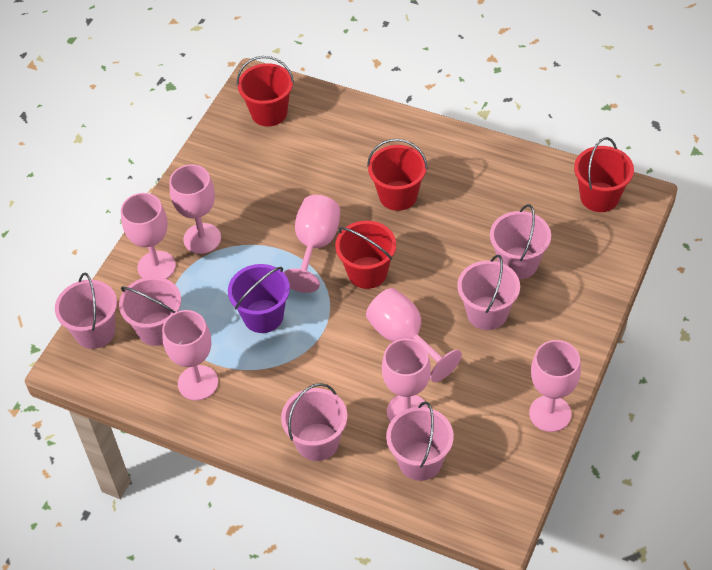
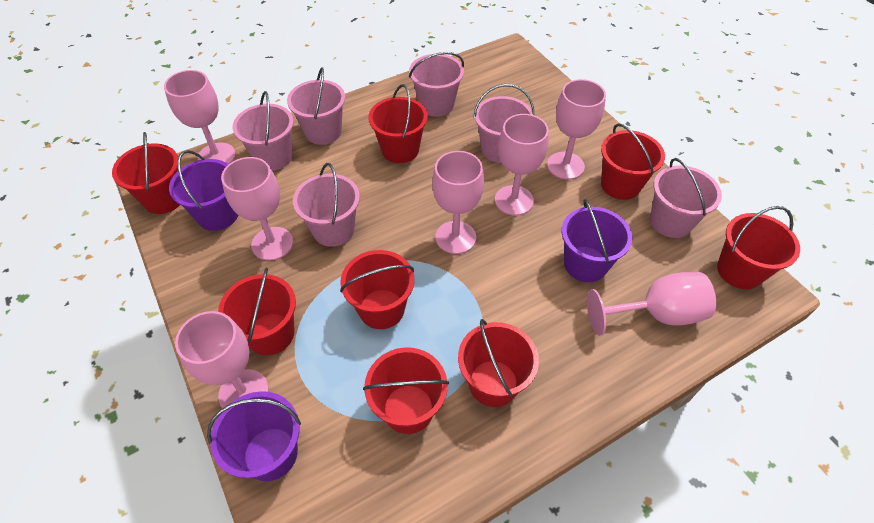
purple bucket: [228,264,290,333] = 1 -> [169,150,238,231] [207,391,301,481] [562,199,632,282] = 3
red bucket: [237,56,294,126] [335,221,396,289] [367,139,428,211] [574,137,634,212] = 4 -> [112,132,180,214] [218,268,296,355] [340,250,414,329] [363,347,449,434] [368,84,428,163] [458,319,539,407] [601,123,665,200] [717,206,800,289] = 8

